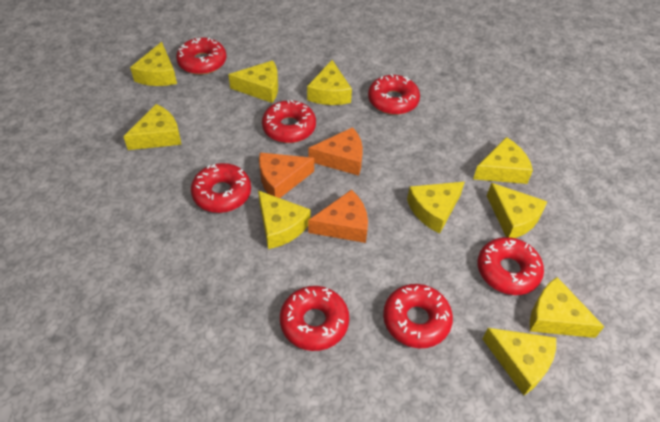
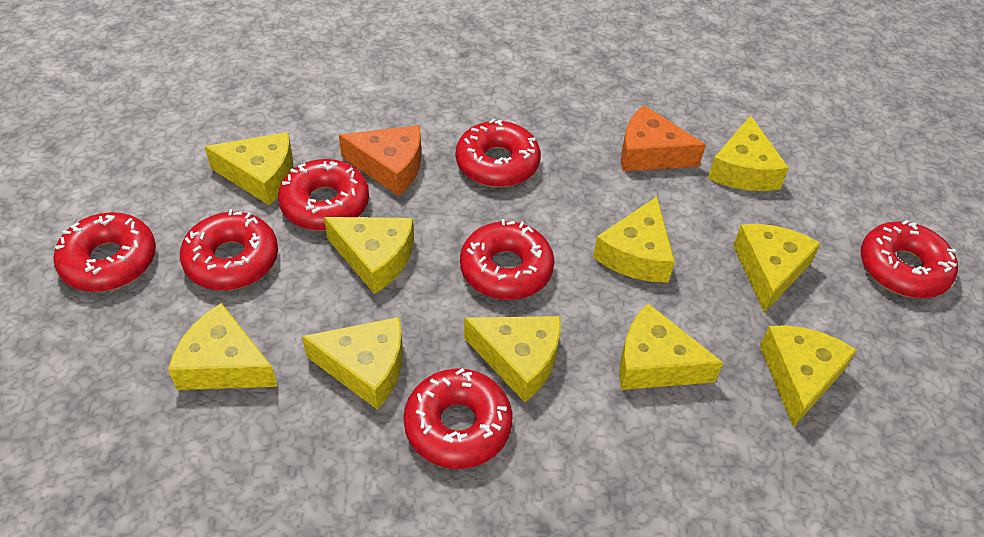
orange cheese: [259,153,314,198] [308,127,363,176] [308,190,368,243] = 3 -> [339,125,421,196] [621,105,706,171] = 2

